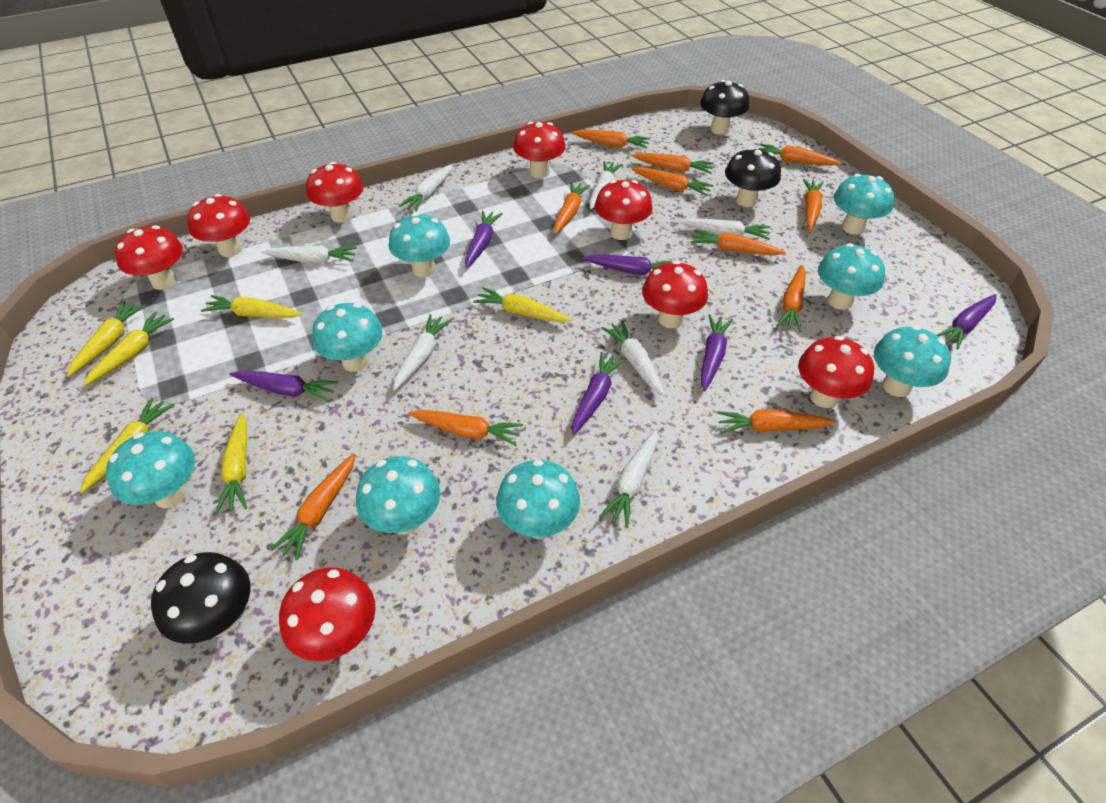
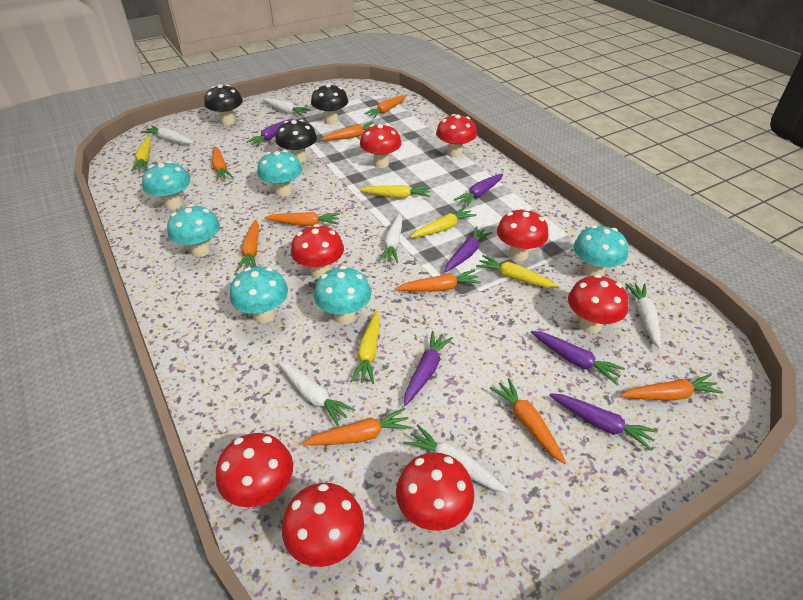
orange carrot: [270,453,356,560] [408,410,523,446] [554,182,590,234] [572,130,650,148] [631,167,714,196] [632,153,714,174] [691,229,786,255] [717,409,836,434] [758,144,841,166] [776,266,806,332] [803,179,824,231] = 11 -> [212,146,233,181] [237,220,259,271] [264,212,340,226] [302,408,412,446] [321,122,377,141] [364,95,406,118] [395,270,481,291] [490,378,566,464] [620,374,724,401] = 9
turquoise mushroom: [106,431,195,508] [312,303,383,372] [356,456,440,535] [389,213,450,277] [496,459,580,539] [818,243,885,310] [834,174,894,235] [874,326,951,397] = 8 -> [142,161,191,210] [167,204,220,257] [230,266,288,323] [257,150,302,197] [314,266,372,324] [574,225,628,277] = 6
white carrot: [261,245,357,263] [393,314,452,391] [399,164,452,212] [589,161,623,209] [599,429,658,528] [601,320,665,396] [678,218,770,240] = 7 -> [141,126,194,144] [262,98,310,116] [278,361,355,426] [379,214,402,263] [404,424,509,493] [625,283,661,349] = 6
yellow carrot: [67,301,145,376] [80,398,175,493] [83,312,174,386] [201,295,303,318] [215,413,247,514] [473,287,571,322] = 6 -> [131,137,151,171] [350,311,380,384] [359,185,430,198] [410,207,476,238] [476,255,559,288] = 5

